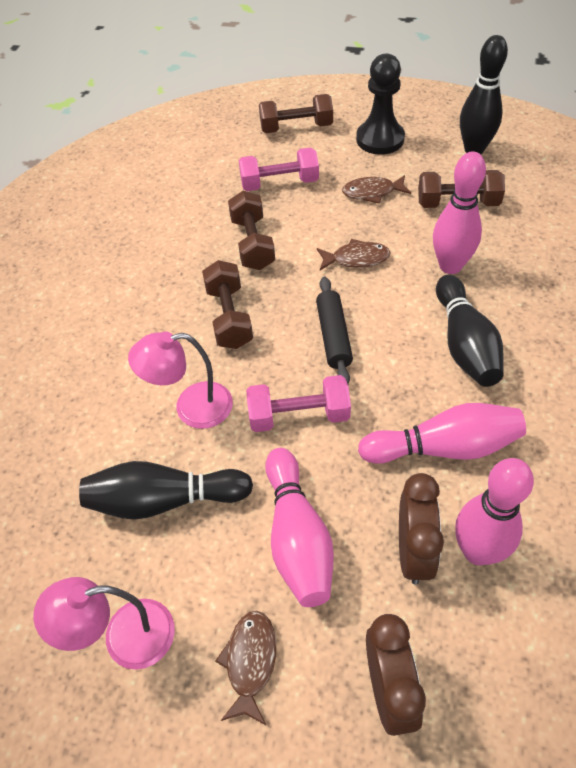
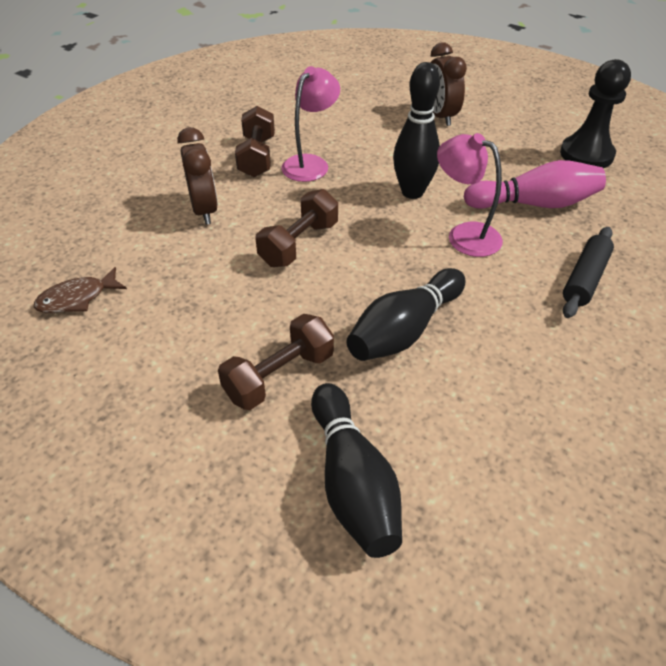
brown dumbbell: [202,260,253,349] [228,191,275,270] [259,94,333,133] [418,170,505,208] = 4 -> [218,314,334,410] [235,106,275,177] [255,189,338,267] = 3
brown fish: [215,611,276,725] [317,239,391,270] [342,175,411,204] = 3 -> [34,267,127,313] = 1
pink bowling pin: [265,448,334,607] [358,403,526,464] [433,152,486,274] [455,458,534,565] = 4 -> [464,160,606,209] = 1
pink dumbbell: [239,148,319,191] [246,375,351,432] = 2 -> none = 0

